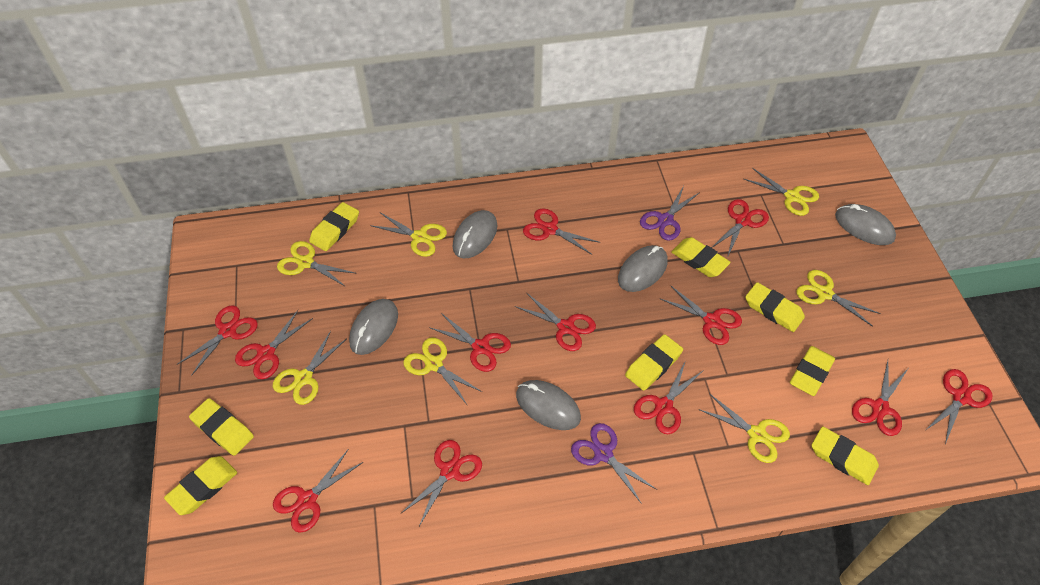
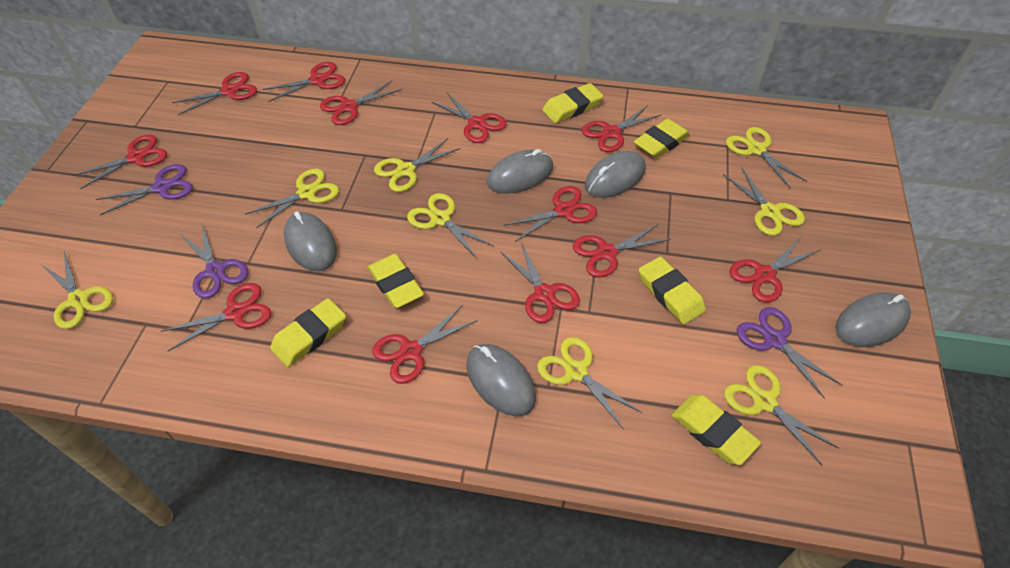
purple scissors: [571,423,657,504] [640,186,700,241] = 2 -> [96,164,193,215] [180,224,249,299] [737,307,842,399] = 3
yellow eraser: [164,456,237,515] [189,398,254,456] [309,202,359,251] [625,334,683,391] [671,237,731,277] [745,282,805,332] [790,346,835,396] [811,426,879,485] = 8 -> [270,298,346,367] [367,254,424,308] [542,83,603,123] [634,119,690,158] [639,257,706,325] [672,395,761,465] = 6
yellow scissors: [273,331,346,405] [277,241,355,287] [370,213,447,257] [403,337,482,404] [698,393,790,463] [744,168,819,216] [796,270,881,327] = 7 -> [42,252,113,329] [245,169,339,229] [374,138,461,192] [407,193,493,259] [537,337,642,430] [723,167,805,236] [724,365,839,465] [726,127,807,189] = 8

